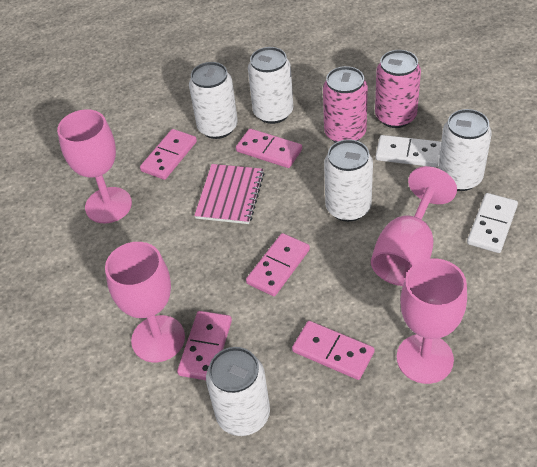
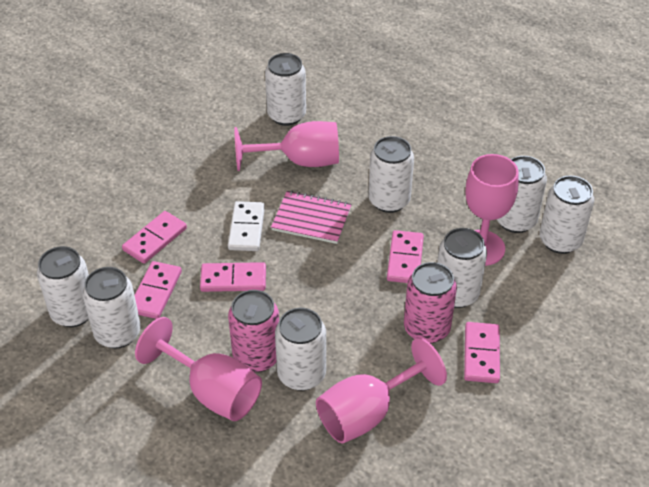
white can: [189,62,238,139] [206,347,270,436] [248,47,293,124] [324,139,373,222] [438,109,492,191] = 5 -> [37,246,89,327] [83,267,141,348] [265,53,306,126] [275,308,326,391] [368,136,414,213] [437,228,487,308] [496,156,547,233] [540,176,594,254] = 8
white domino: [376,135,441,167] [467,193,518,253] = 2 -> [228,201,265,251] = 1

